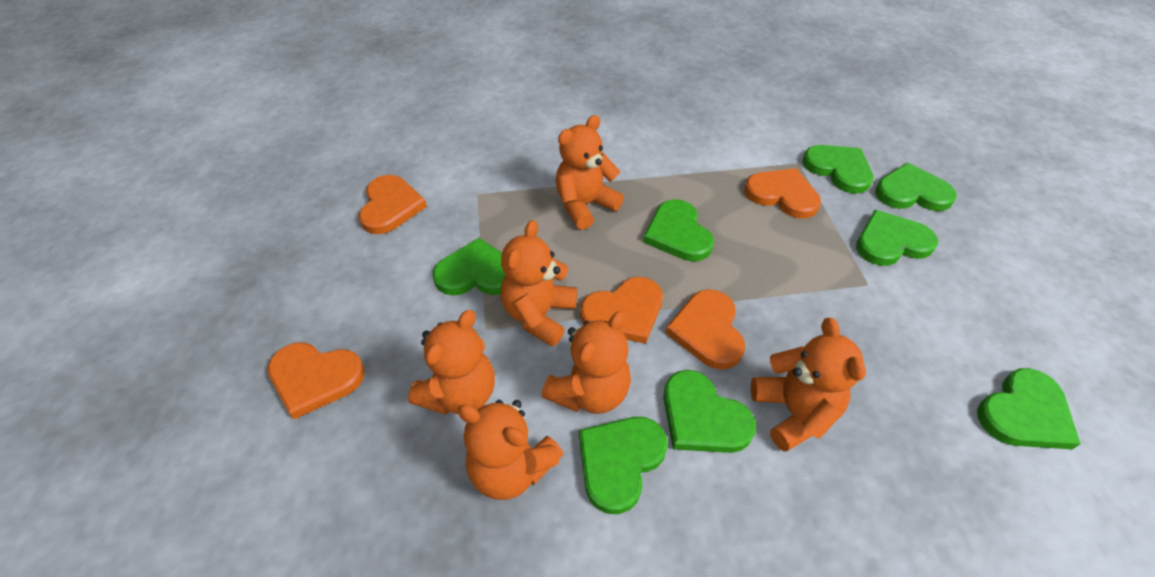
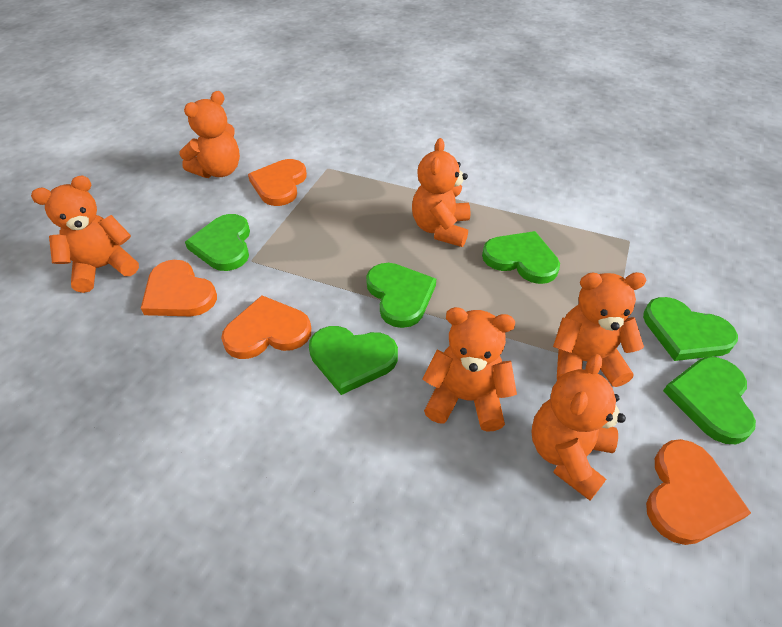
green heart: [433,238,505,296] [579,417,668,514] [643,199,714,261] [663,370,756,453] [803,145,874,194] [856,210,938,266] [875,163,957,211] [977,368,1081,449] = 8 -> [185,214,250,271] [309,326,398,395] [366,263,436,328] [482,231,560,284] [643,297,738,361] [663,357,756,444] = 6
orange heart: [267,342,365,419] [359,175,427,234] [580,277,663,344] [665,289,745,370] [744,168,821,219] = 5 -> [141,260,217,316] [221,295,311,359] [248,159,307,206] [646,439,751,545] = 4

